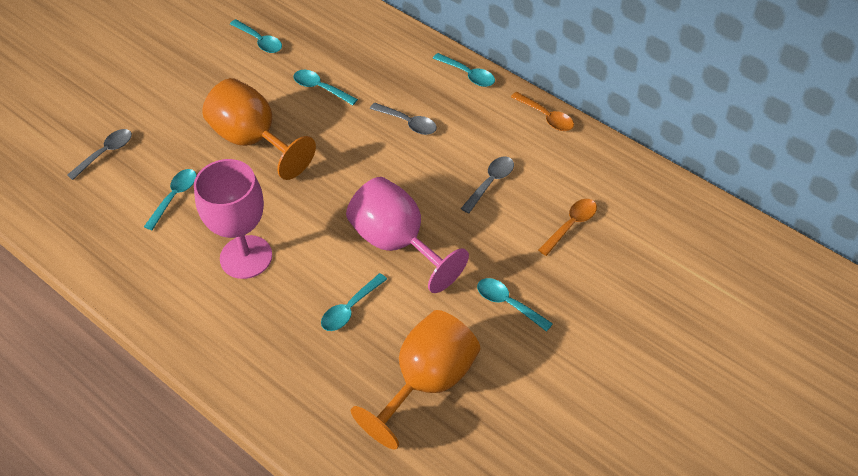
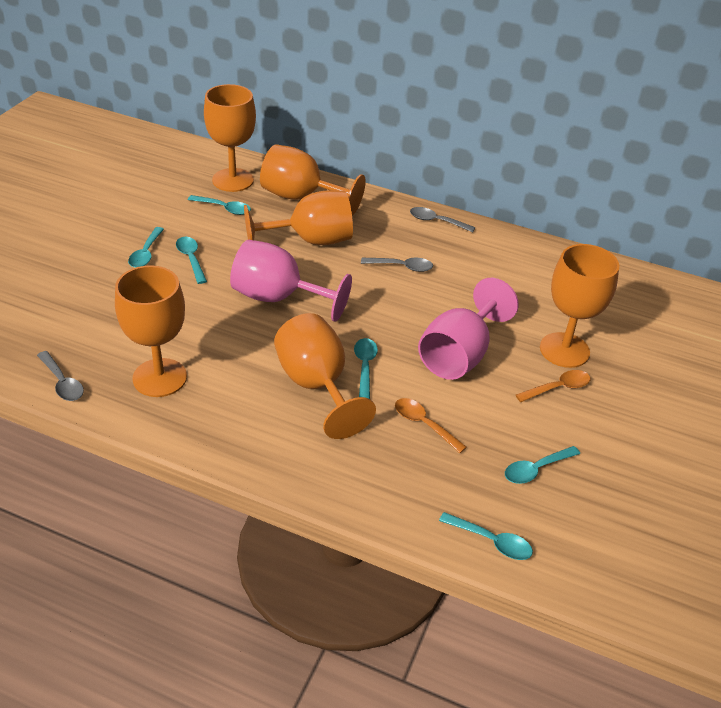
orange goblet: [202,78,316,180] [351,310,480,449] = 2 -> [115,265,187,397] [204,84,256,192] [244,190,353,245] [260,144,366,216] [274,313,376,439] [540,244,619,368] = 6

